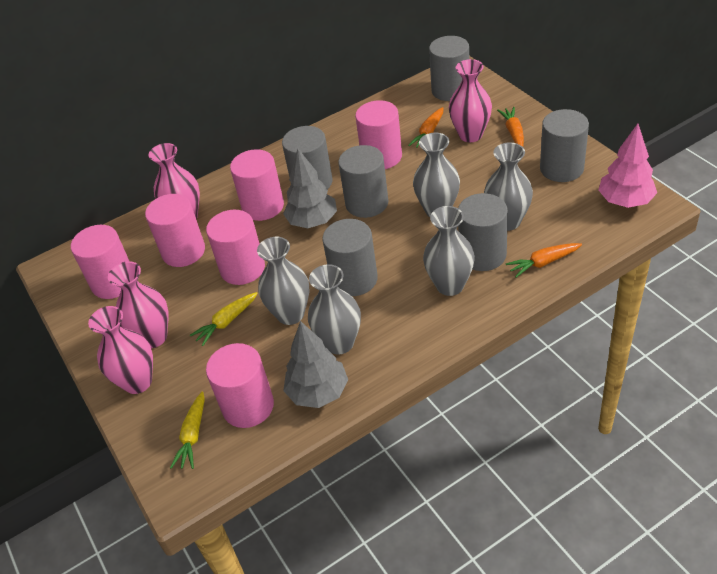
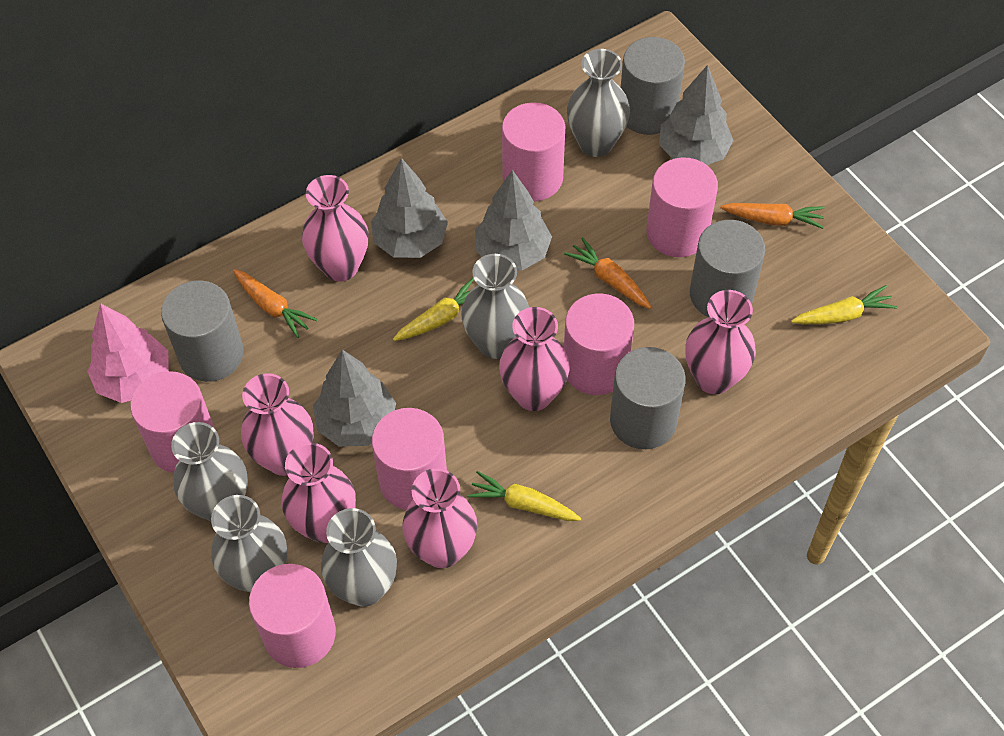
grey cylinder: [282,126,332,189] [322,219,378,296] [338,145,388,218] [429,36,469,101] [458,193,508,271] [540,109,589,182] = 6 -> [161,280,244,382] [610,347,686,449] [621,37,685,135] [690,220,765,317] = 4
grey tree: [283,149,337,228] [283,321,348,408] = 2 -> [313,349,396,447] [371,158,448,258] [475,170,552,271] [659,65,734,165] = 4
pink vase: [88,306,153,394] [108,261,169,348] [148,143,200,219] [449,59,492,142] = 4 -> [241,373,313,476] [282,443,356,543] [302,175,369,281] [402,468,477,568] [499,307,570,411] [685,290,756,394] = 6
yellow carrot: [170,391,205,469] [190,292,258,346] = 2 -> [393,278,474,341] [467,471,581,521] [791,285,897,324] = 3

